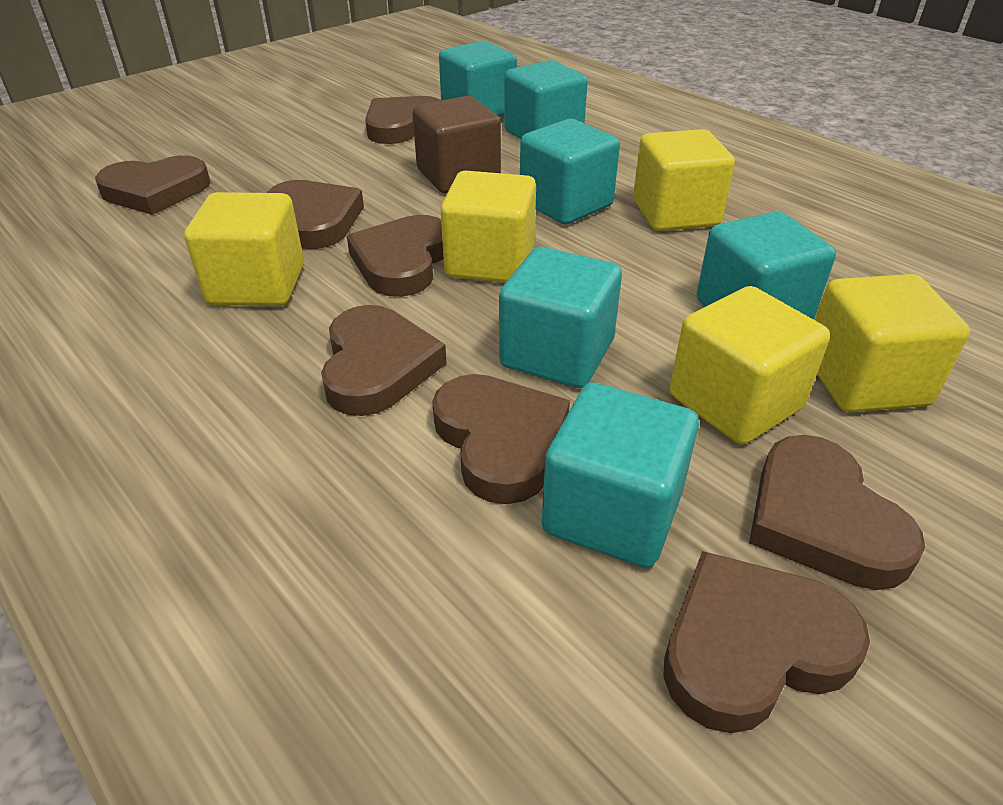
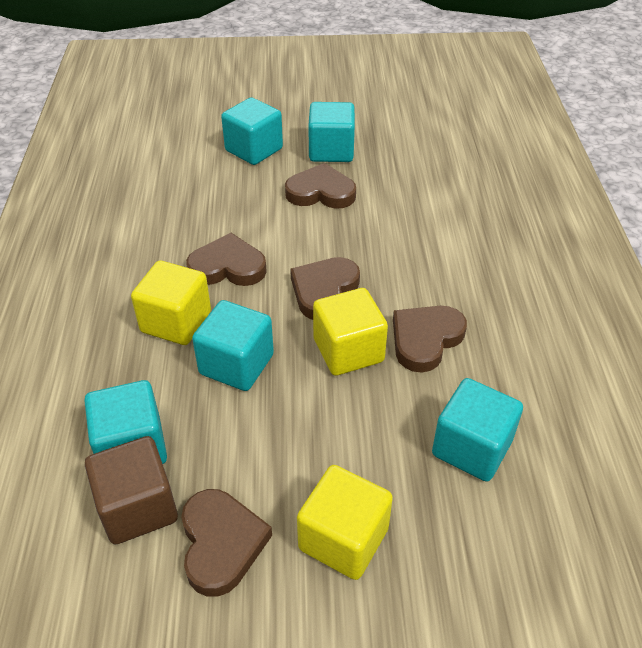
brown heart: [95,155,211,215] [267,180,364,249] [321,305,447,416] [347,215,443,297] [365,96,441,144] [432,374,570,504] [663,551,870,733] [749,435,925,590] = 8 -> [181,489,272,597] [186,233,267,286] [285,163,356,209] [290,257,360,320] [393,306,467,372] = 5
turquoise cube: [439,41,517,117] [499,247,622,388] [504,60,588,139] [520,119,620,224] [542,382,699,568] [697,211,836,320] = 6 -> [84,380,167,464] [192,300,274,391] [221,97,283,165] [308,102,355,162] [432,378,523,482] = 5
yellow cube: [184,192,304,306] [441,171,536,283] [633,129,735,231] [670,286,830,444] [815,274,970,413] = 5 -> [131,261,211,345] [297,465,393,580] [313,288,388,376] = 3

